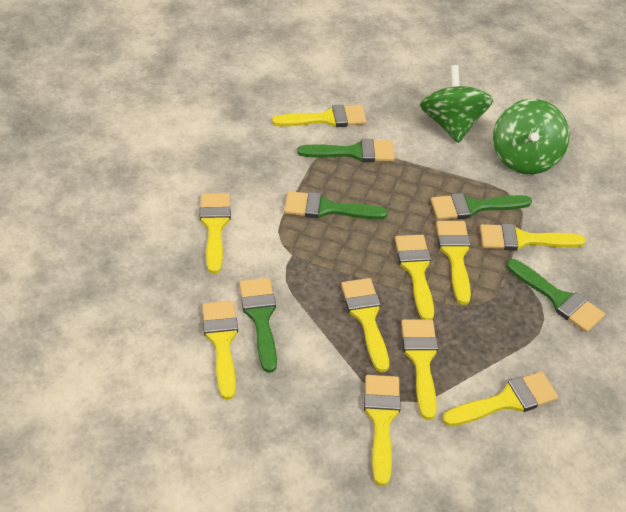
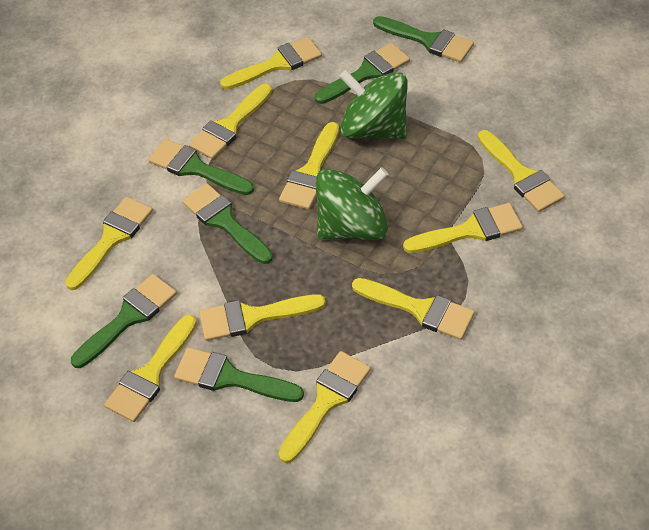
green brush: [239,278,277,373] [284,191,388,219] [297,139,395,162] [431,193,532,220] [506,259,605,333] = 5 -> [71,274,177,368] [148,139,254,195] [174,347,304,402] [182,183,273,264] [315,43,410,104] [373,16,474,63] = 6

